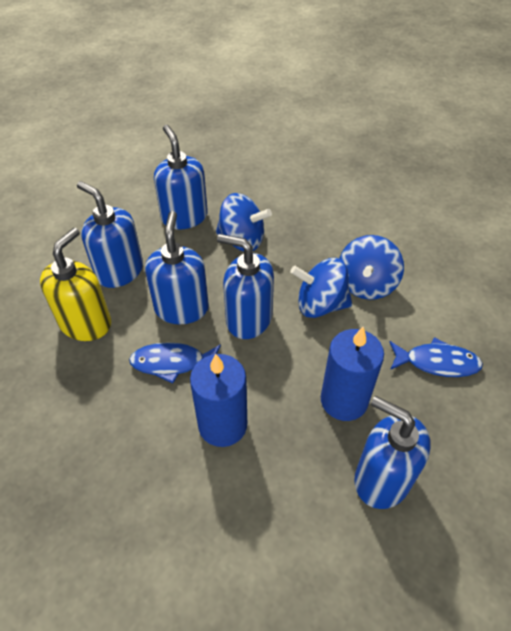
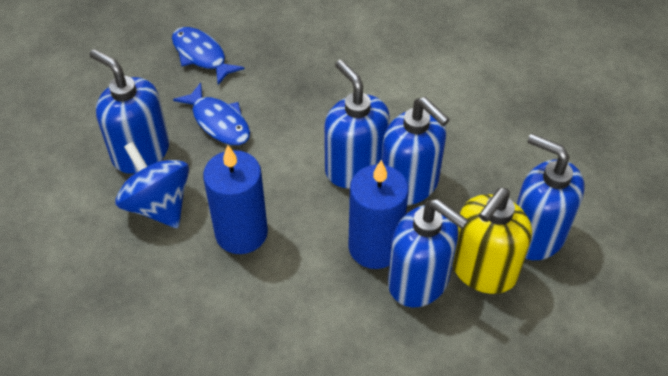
blue spinning top: [216,193,272,252] [290,258,352,318] [339,235,404,300] = 3 -> [115,142,189,228] = 1

